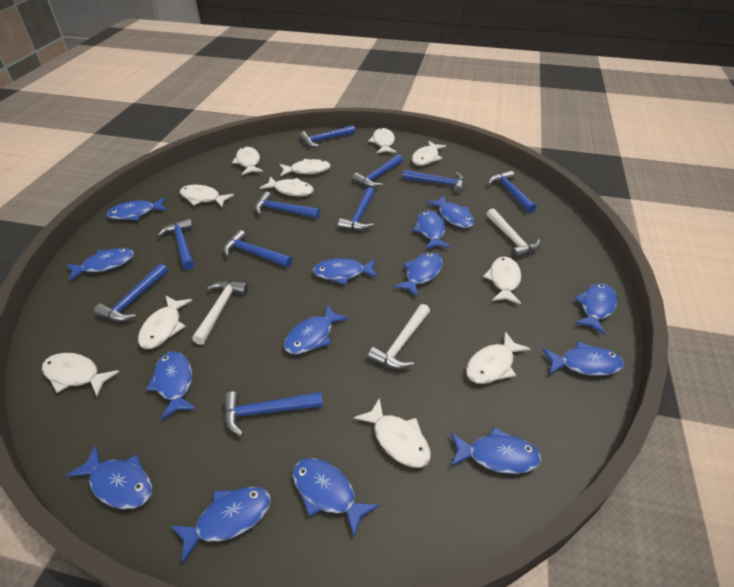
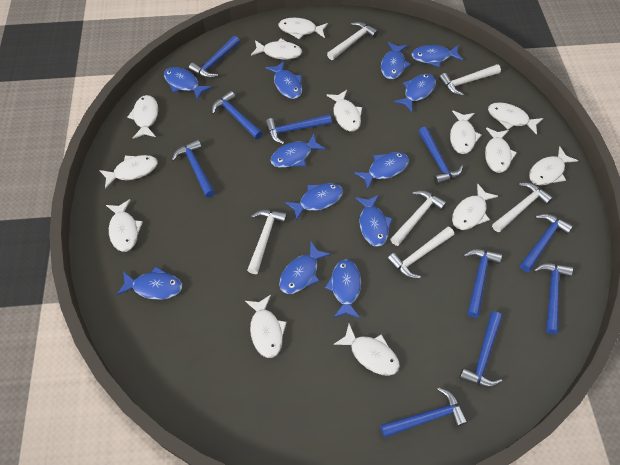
blue fish: [66,248,134,281] [66,445,152,509] [107,197,167,221] [146,351,196,420] [170,487,271,564] [284,304,349,354] [293,458,379,537] [313,258,378,285] [394,253,443,297] [413,211,451,249] [426,195,474,228] [451,427,541,474] [542,342,624,376] [574,283,617,335] = 14 -> [117,267,182,300] [164,67,212,101] [265,61,302,99] [270,134,326,168] [279,241,331,294] [285,183,343,221] [325,259,361,318] [354,152,409,190] [355,195,393,247] [381,42,411,79] [394,74,436,112] [411,45,463,67] = 12
white fish: [42,353,119,396] [138,296,192,349] [180,185,234,207] [232,147,263,175] [260,177,314,196] [280,159,331,176] [354,398,431,468] [368,128,396,154] [412,141,446,166] [466,332,530,384] [483,256,521,304] = 11 -> [99,155,158,189] [106,199,143,252] [127,95,158,139] [245,295,287,358] [251,38,302,60] [278,18,328,39] [326,90,362,131] [333,324,400,376] [450,110,481,154] [452,183,498,230] [485,128,517,173] [488,102,543,135] [529,147,578,186] = 13
white hammer: [192,280,248,345] [368,304,430,369] [487,209,540,258] = 3 -> [247,210,287,274] [327,22,378,60] [387,226,454,279] [390,190,447,246] [439,64,501,96] [492,182,553,232] = 6

